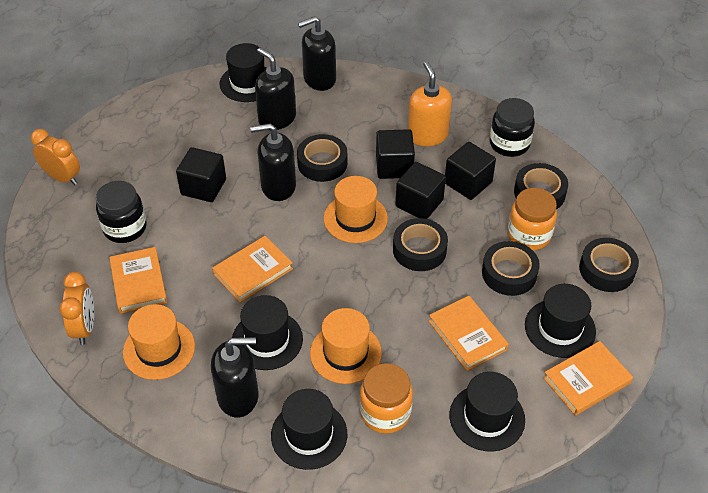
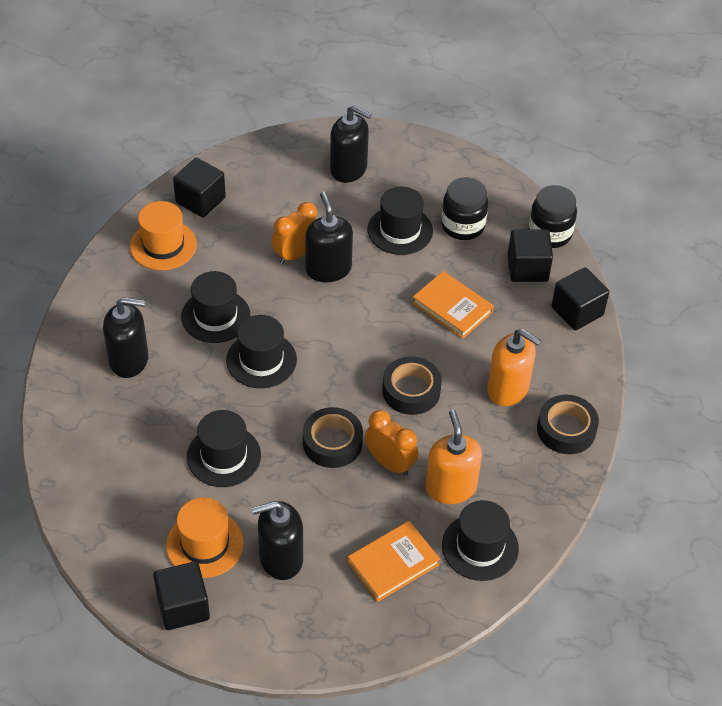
black tape: [297,134,347,182] [393,218,448,271] [482,241,540,296] [514,163,568,209] [579,238,639,292] = 5 -> [303,407,363,468] [382,356,442,415] [537,394,599,454] = 3
orange book: [109,247,167,314] [212,236,293,303] [429,296,509,371] [543,341,633,416] = 4 -> [347,521,440,602] [412,271,494,339] = 2
orange hat: [123,304,195,380] [310,308,382,384] [323,176,388,243] = 3 -> [130,201,197,270] [166,497,244,578] = 2
orange jar: [360,363,413,434] [508,188,557,250] = 2 -> none = 0
orange soap dispenser: [408,61,452,146] = 1 -> [425,410,482,504] [487,329,542,406] = 2

